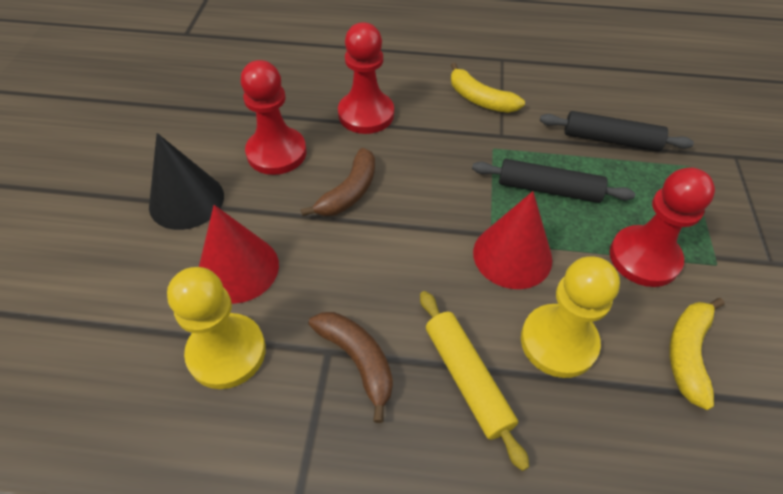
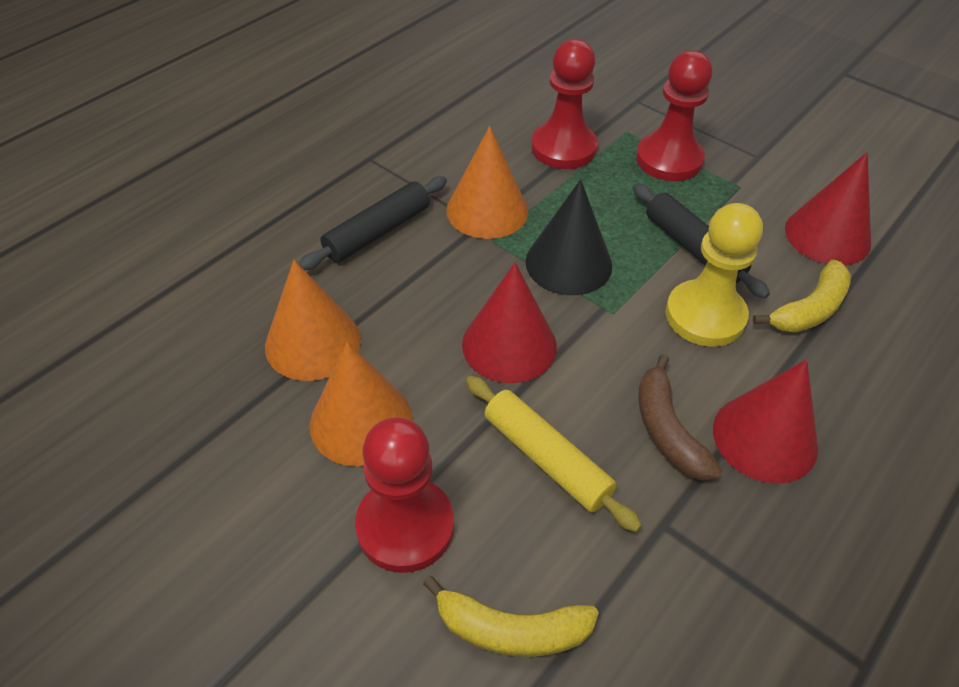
brown banana: [301,148,375,216] [309,312,393,423] = 2 -> [638,354,722,481] = 1
orange cone: none = 0 -> [265,260,361,381] [310,342,413,466] [446,126,528,239] = 3
red cone: [199,205,279,304] [473,191,552,289] = 2 -> [462,263,557,383] [713,360,818,484] [785,152,871,265] = 3
yellow pawn: [167,267,266,389] [521,256,620,378] = 2 -> [665,203,763,347] = 1

